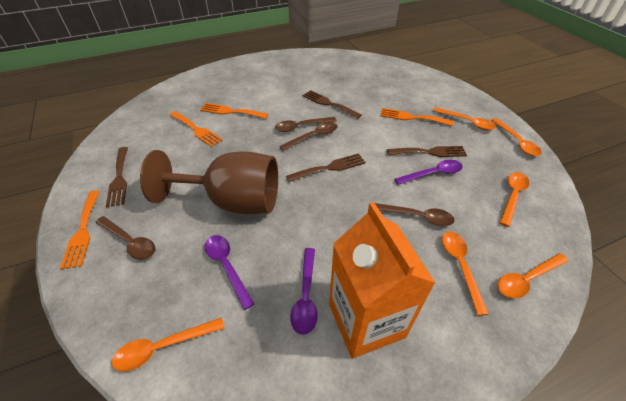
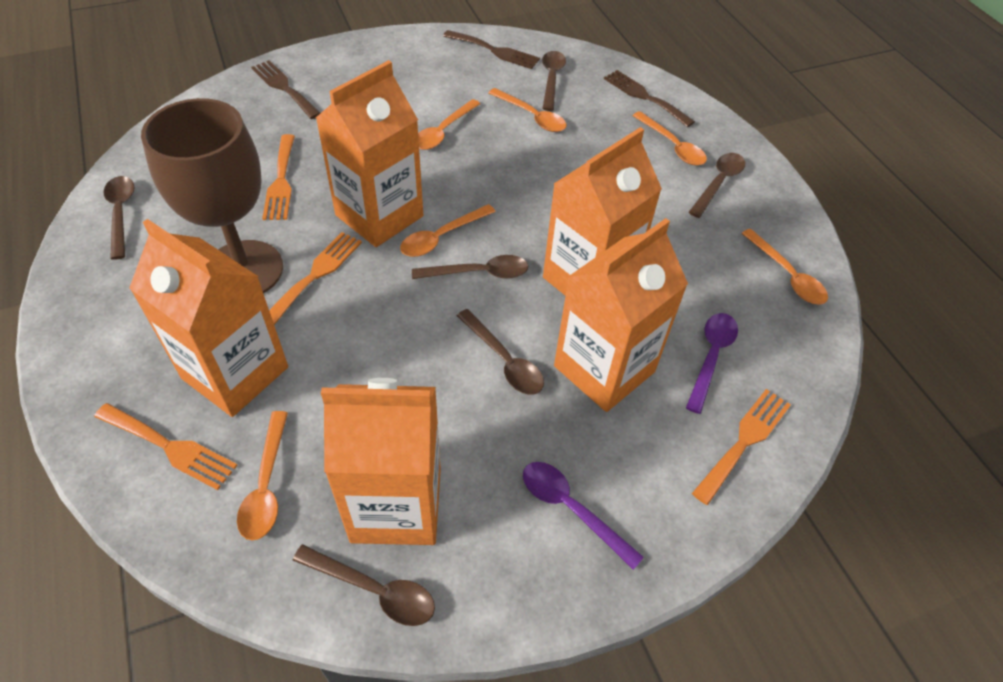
brown fork: [106,147,128,207] [286,153,366,182] [303,90,362,119] [387,146,467,157] = 4 -> [251,60,320,119] [443,30,540,69] [604,70,695,127] = 3
brown spoon: [95,216,156,260] [275,117,336,132] [279,122,337,151] [375,203,455,226] = 4 -> [104,176,135,260] [293,544,435,626] [412,255,528,279] [457,309,544,395] [542,51,566,111] [689,153,745,218] = 6
orange carton: [329,202,436,359] = 1 -> [129,219,288,417] [316,60,423,247] [321,378,441,545] [543,127,662,296] [554,218,688,412] = 5
purple spoon: [205,235,254,310] [290,248,318,335] [395,160,463,185] = 3 -> [523,462,644,570] [686,313,738,414] = 2

